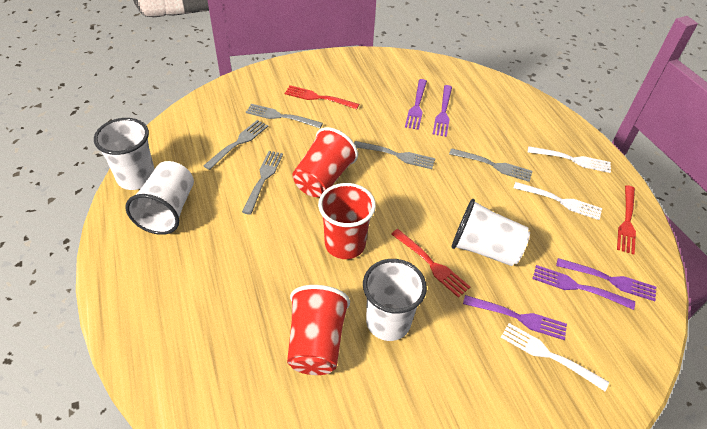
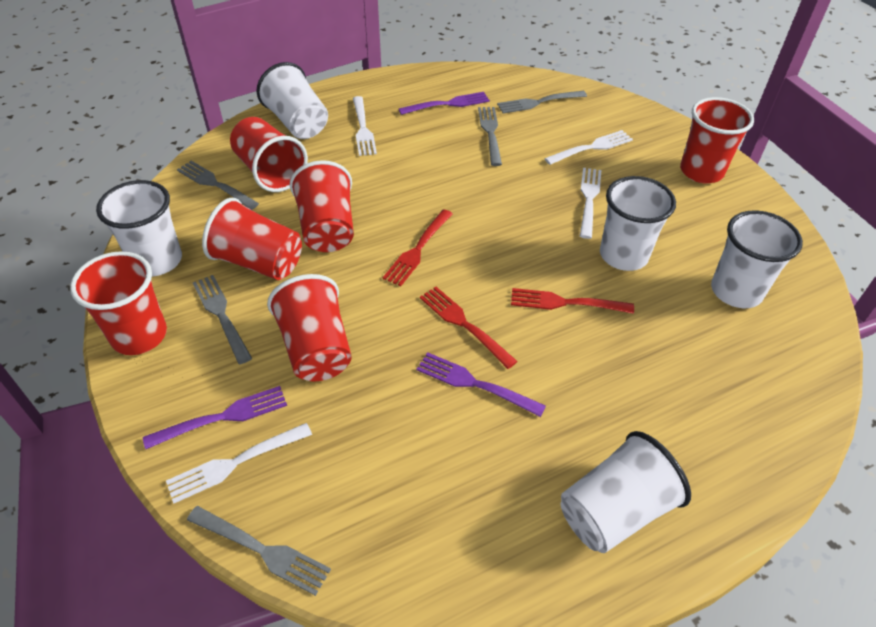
purple fork: [405,79,427,130] [433,85,452,137] [463,295,567,340] [533,265,635,310] [556,258,656,301] = 5 -> [143,386,287,449] [399,92,490,115] [416,352,546,417] = 3
red cup: [287,285,350,375] [293,127,358,197] [318,183,376,259] = 3 -> [70,251,167,355] [202,198,302,280] [230,117,308,192] [267,274,352,381] [290,160,354,252] [680,97,754,184] = 6
white cup: [94,118,155,190] [126,161,194,235] [363,259,427,341] [452,199,530,266] = 4 -> [96,180,182,277] [256,62,328,139] [561,431,691,553] [600,176,676,271] [711,210,803,308] = 5
white fork: [501,323,609,391] [513,182,602,220] [528,146,611,173] = 3 -> [166,423,312,503] [353,96,377,156] [544,130,633,165] [580,168,601,239] = 4

